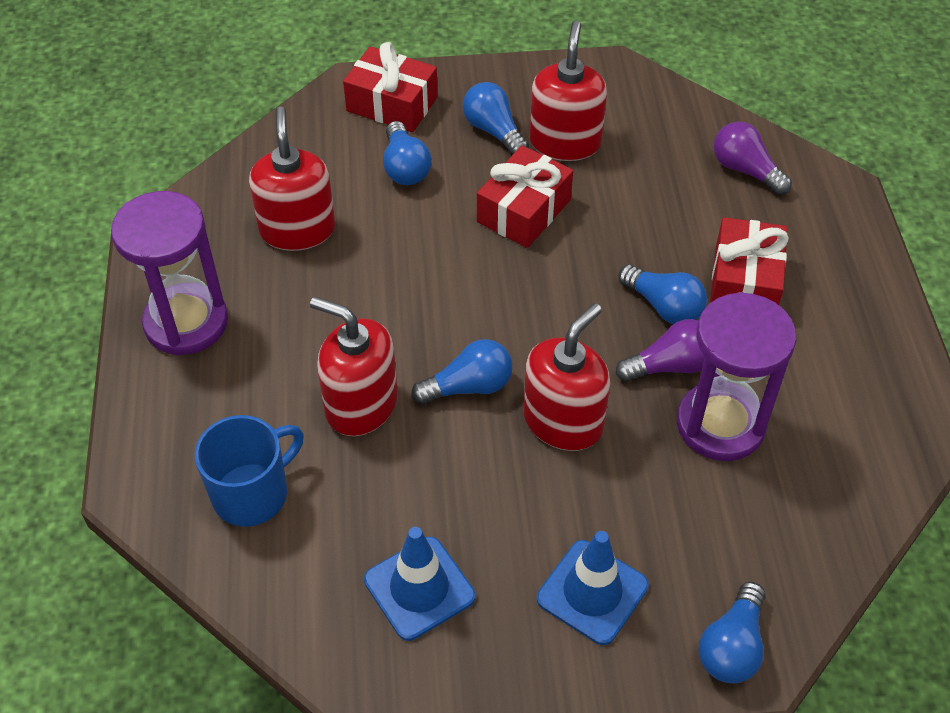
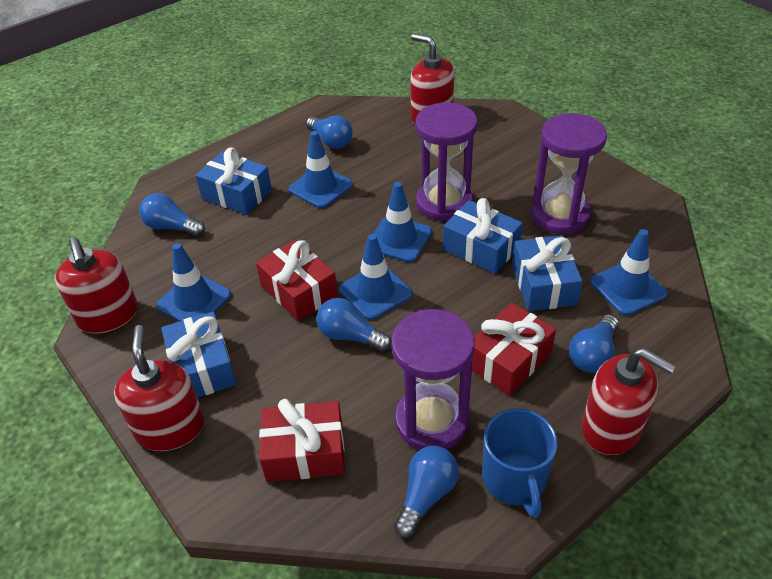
blue gift: none = 0 -> [161,312,237,398] [195,148,272,215] [443,198,523,274] [512,235,583,311] = 4
blue traffic cone: [364,527,475,641] [537,531,649,645] = 2 -> [156,243,231,322] [288,131,353,208] [339,234,412,320] [373,182,432,262] [590,229,668,316] = 5
purple hourglass: [111,191,228,355] [677,292,796,461] = 2 -> [391,309,475,450] [415,103,478,221] [531,113,607,234] = 3
purple light bulb: [616,319,705,382] [714,122,792,195] = 2 -> none = 0

